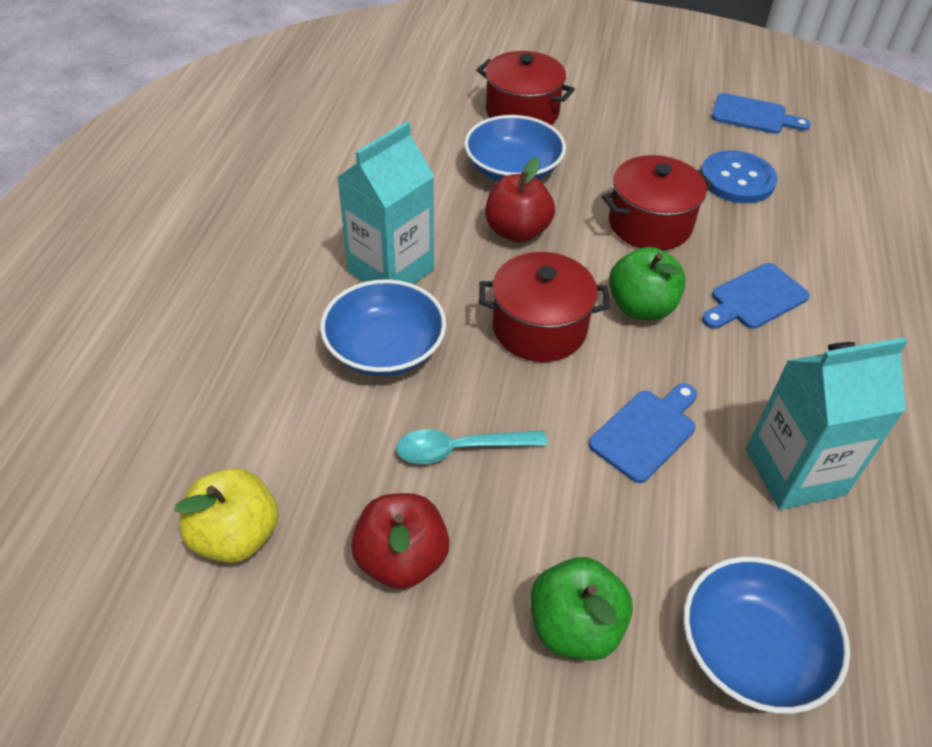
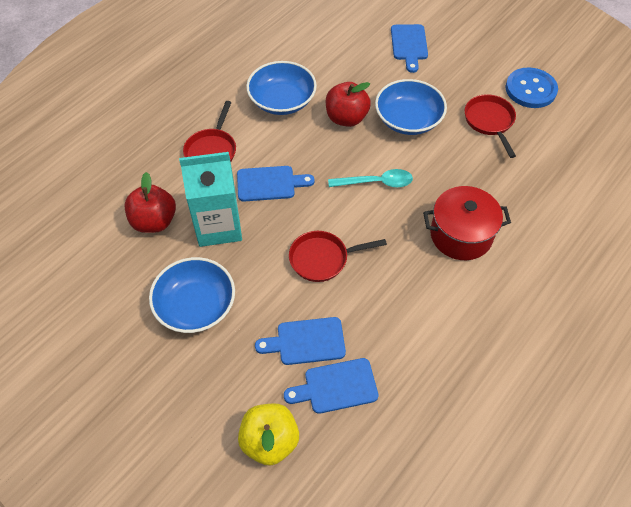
blue cutting board: [589,383,697,483] [702,263,810,329] [711,93,811,134] = 3 -> [237,166,315,202] [255,317,346,365] [284,358,378,414] [391,24,428,73] = 4
green apple: [530,557,633,661] [609,247,686,320] = 2 -> none = 0
red pan: none = 0 -> [183,101,236,161] [289,231,387,282] [465,94,516,158] = 3
red pot: [477,51,575,125] [479,252,610,362] [602,155,714,250] = 3 -> [423,186,511,260] = 1
turquoise carton: [337,121,434,284] [746,337,908,510] = 2 -> [179,152,242,247] = 1

